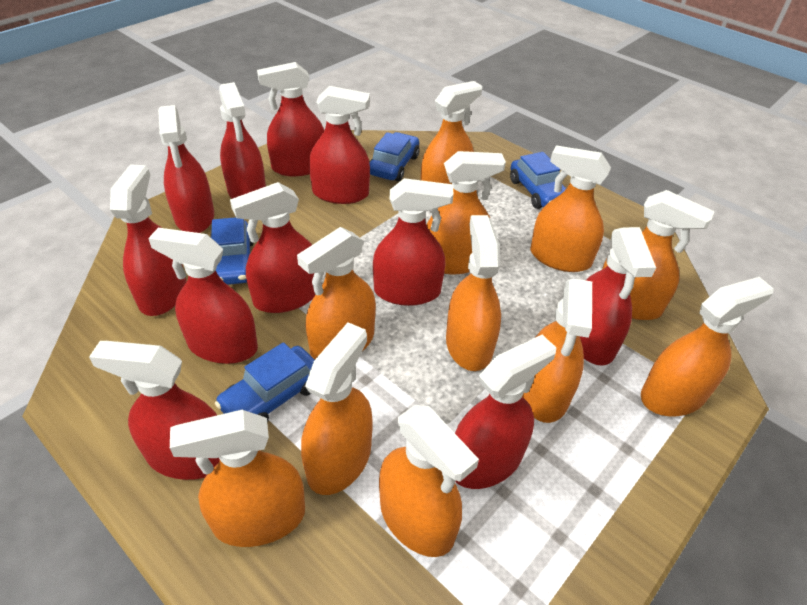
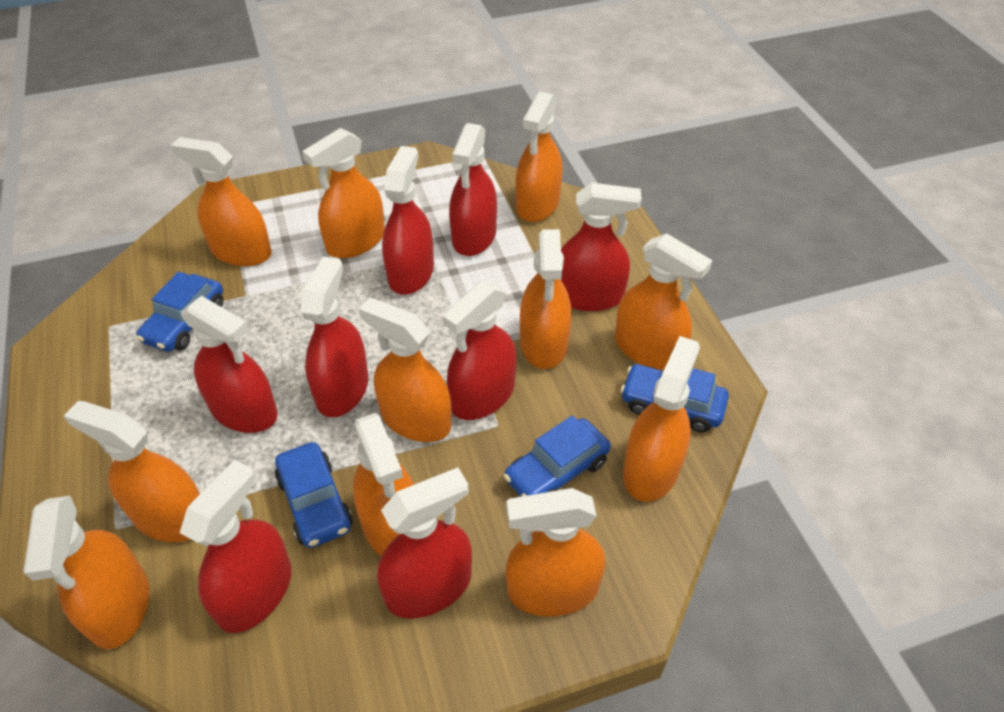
red spray bottle: [89,341,220,480] [110,164,186,316] [148,228,258,364] [158,105,214,233] [219,82,266,199] [230,182,316,313] [257,62,324,176] [309,86,370,204] [373,178,454,306] [455,335,556,489] [580,227,656,366] = 11 -> [180,460,292,633] [181,296,278,433] [300,257,369,417] [377,467,472,619] [382,146,434,295] [443,281,516,420] [449,123,497,256] [561,183,642,311] = 8

